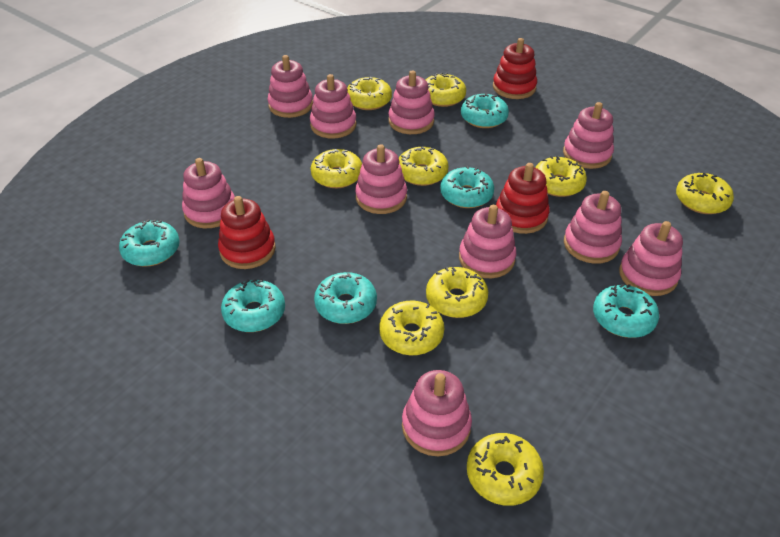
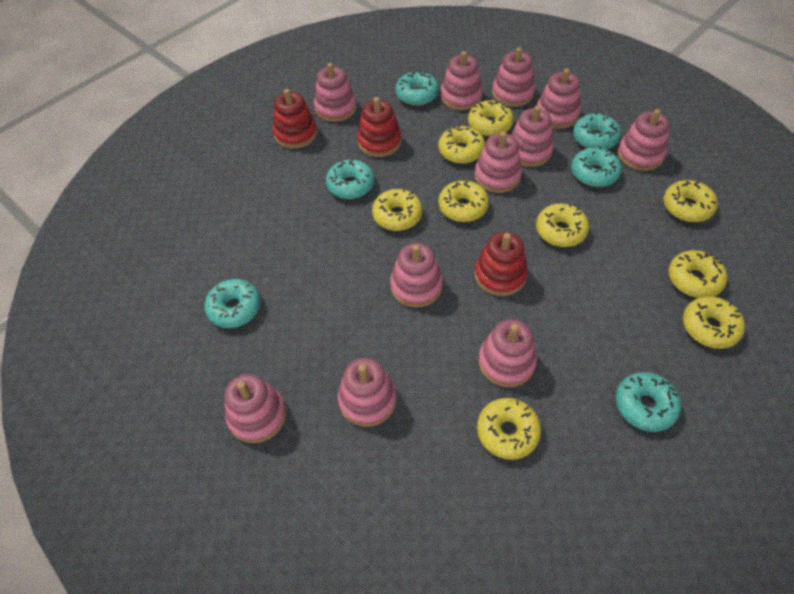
pink stacking toy: [182,158,235,228] [268,55,313,118] [310,74,356,139] [355,144,407,214] [389,70,435,134] [402,370,472,456] [459,205,516,278] [563,102,614,169] [564,191,622,264] [619,221,683,296] = 10 -> [225,374,286,443] [314,63,357,122] [338,358,397,427] [390,243,443,308] [440,51,483,110] [474,131,522,193] [478,319,537,387] [492,47,535,107] [511,106,554,167] [537,69,581,129] [617,109,669,171] = 11

